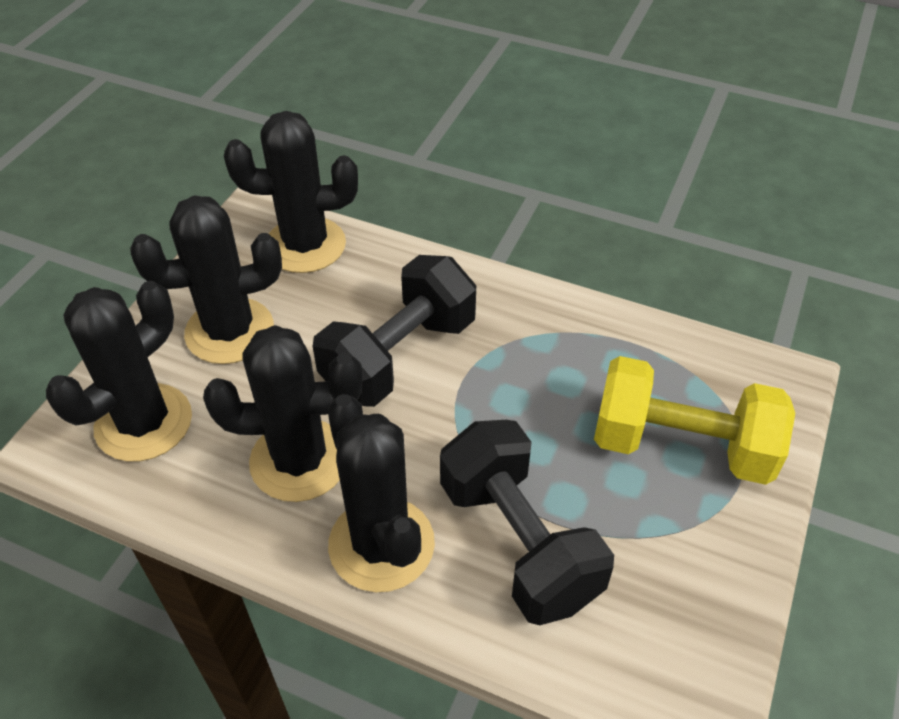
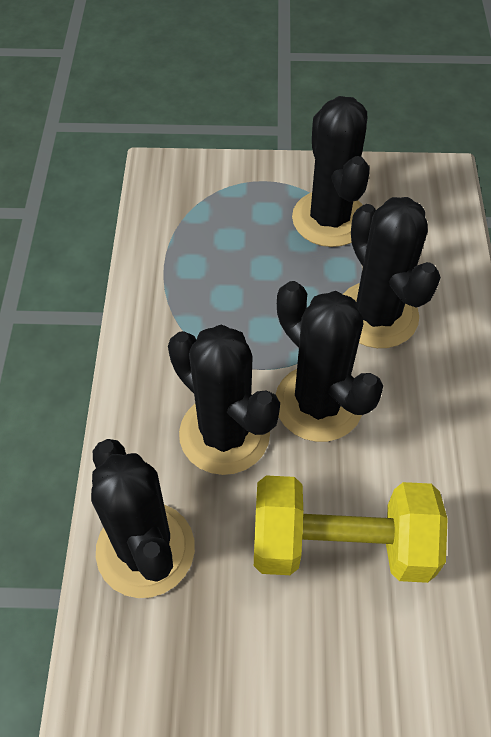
black dumbbell: [313,255,476,407] [440,420,614,625] = 2 -> none = 0

